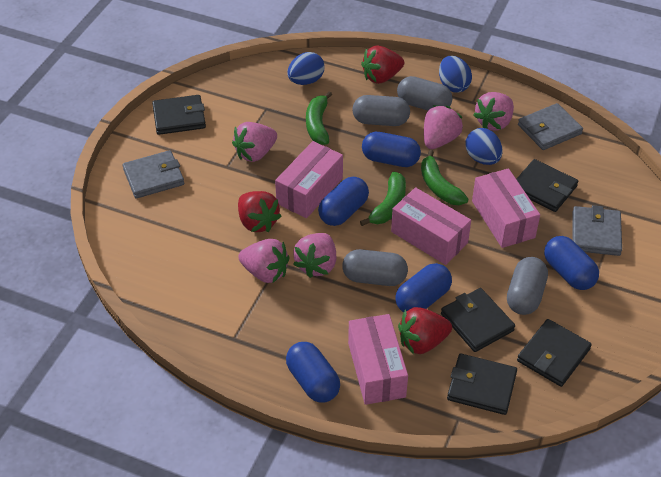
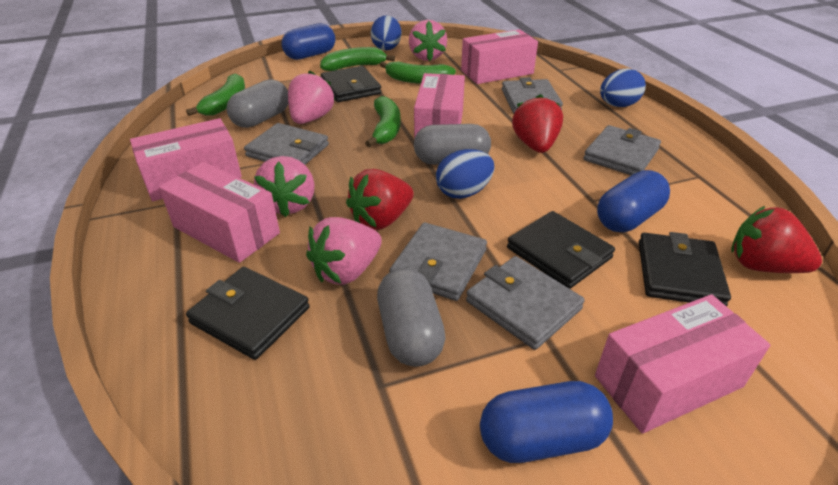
black wallet: [152,95,206,135] [441,288,515,352] [447,354,517,415] [516,159,578,212] [517,319,592,387] = 5 -> [186,267,309,360] [321,66,381,102] [507,211,615,289] [639,232,731,307] = 4
blue capsule: [286,342,340,403] [318,177,369,226] [362,132,421,167] [396,263,452,313] [544,236,599,290] = 5 -> [282,23,335,60] [480,381,613,463] [597,170,670,232] = 3
green banana: [306,91,332,145] [360,172,406,226] [421,150,468,205] = 3 -> [186,74,245,116] [320,47,395,71] [365,96,401,147] [380,61,456,84] = 4
grey capsule: [342,249,408,286] [352,95,410,126] [397,76,453,111] [507,257,548,315] = 4 -> [226,79,288,128] [377,268,446,367] [414,124,491,165] = 3
grey wallet: [122,150,184,199] [518,103,583,150] [572,205,622,256] = 3 -> [244,123,329,165] [389,222,487,301] [466,256,585,350] [502,77,563,113] [583,125,661,175] = 5
pink box: [275,141,343,218] [348,314,408,405] [391,187,471,265] [472,168,540,248] = 4 -> [130,118,242,201] [159,162,280,263] [414,73,465,139] [461,29,538,84] [595,294,770,434] = 5
pink strawberry: [232,122,277,162] [238,239,290,283] [293,233,337,278] [424,105,463,149] [473,92,514,130] = 5 -> [254,156,315,217] [288,70,335,124] [306,217,382,285] [409,20,447,61] = 4

